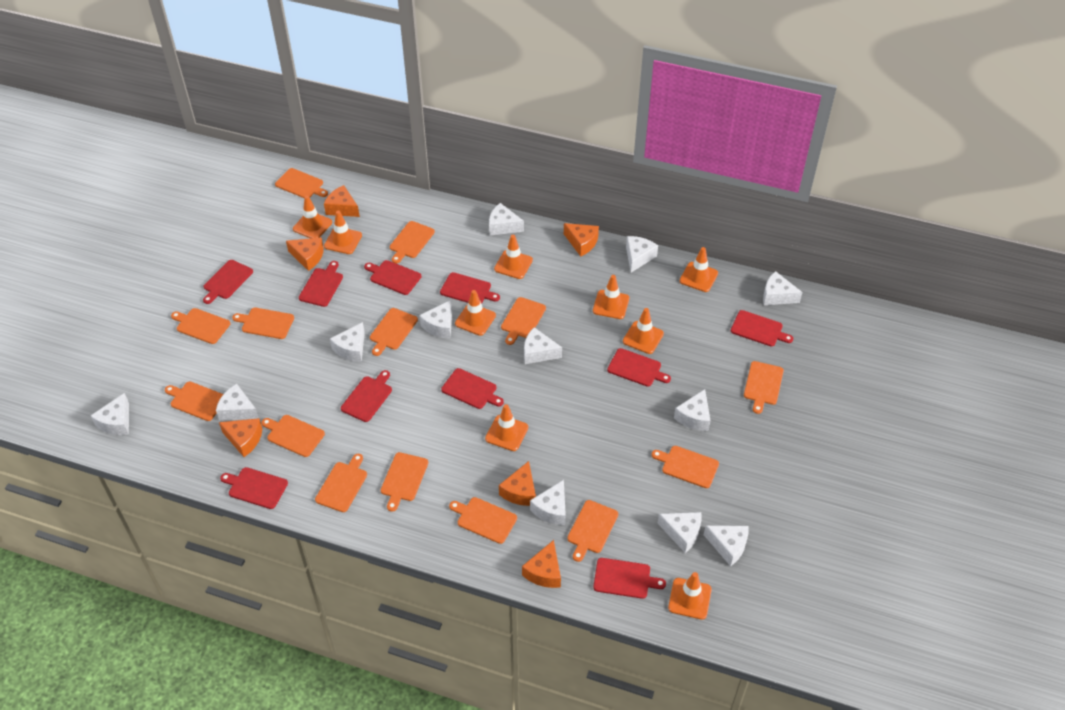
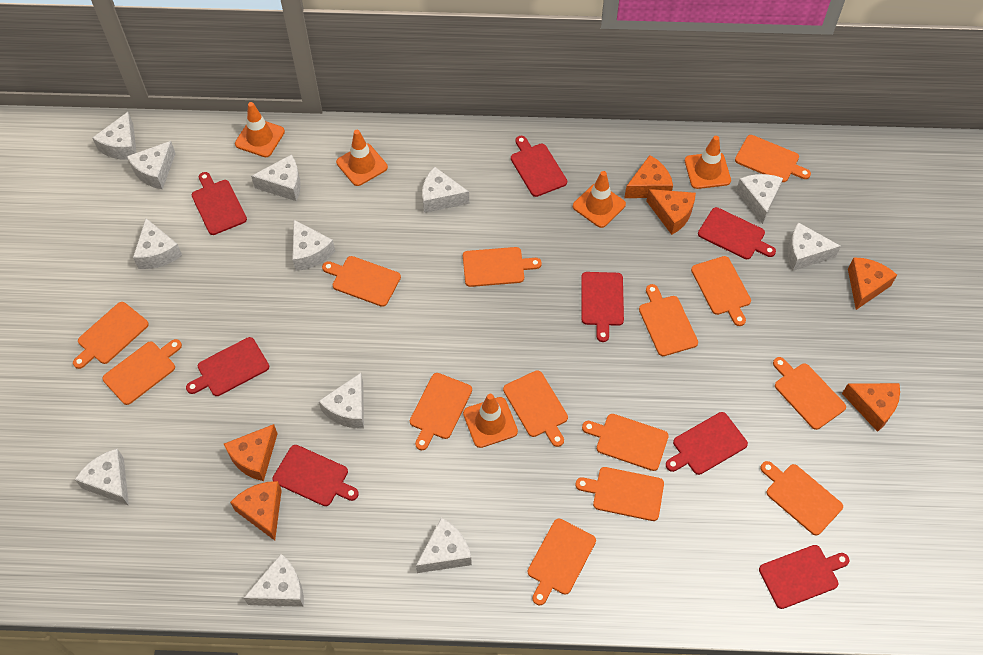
orange traffic cone: [293,196,332,238] [324,211,362,254] [455,290,496,336] [485,404,528,451] [494,235,533,279] [593,275,629,319] [623,308,664,354] [668,572,712,620] [680,247,718,292] = 9 -> [235,102,285,157] [336,130,388,186] [463,394,518,448] [573,171,626,228] [685,136,731,189] = 5
red cutting board: [203,260,253,304] [220,467,288,509] [299,261,343,307] [341,370,392,422] [364,260,421,295] [440,272,500,304] [441,368,504,409] [593,558,666,599] [607,348,671,387] [731,310,793,347] = 10 -> [186,337,269,396] [192,172,247,235] [273,445,359,506] [511,136,567,197] [581,272,624,342] [666,412,748,475] [698,207,776,259] [759,545,849,609] = 8

